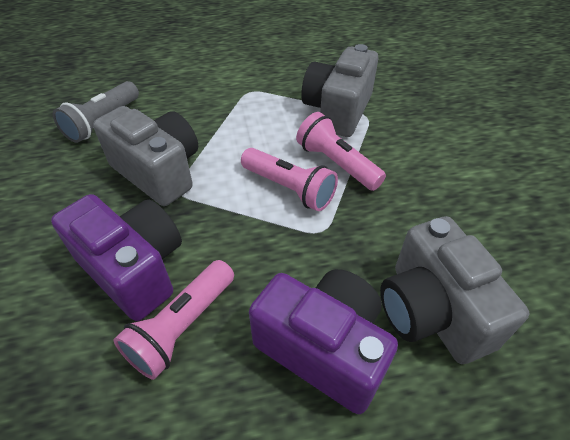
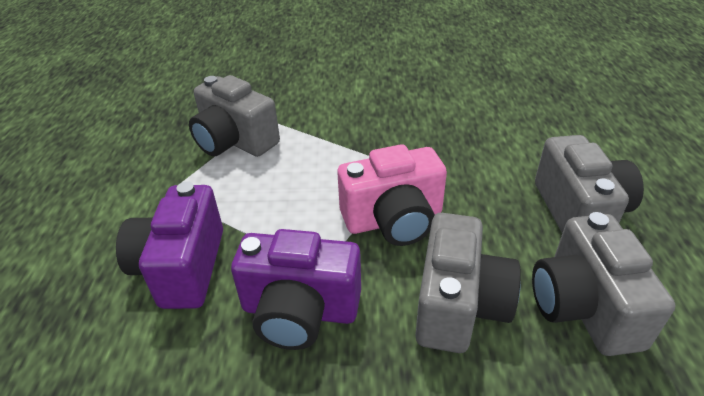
grey camera: [93,106,198,206] [301,44,378,137] [380,216,529,364] = 3 -> [189,75,280,157] [415,213,521,353] [532,212,676,356] [535,135,644,233] = 4
grey flashlight: [53,81,139,143] = 1 -> none = 0
pink camera: none = 0 -> [337,144,447,246] = 1
pink flashlight: [114,260,234,380] [241,148,338,211] [296,112,386,191] = 3 -> none = 0

